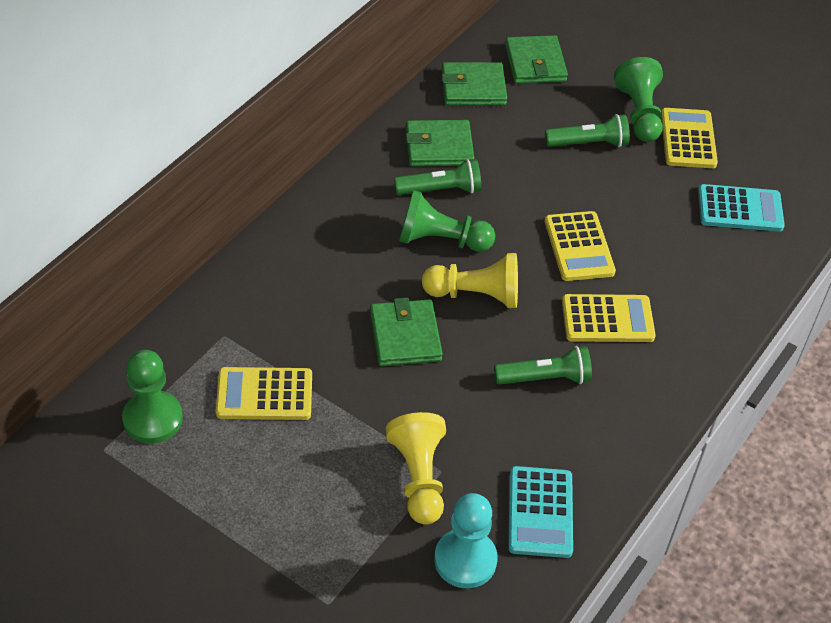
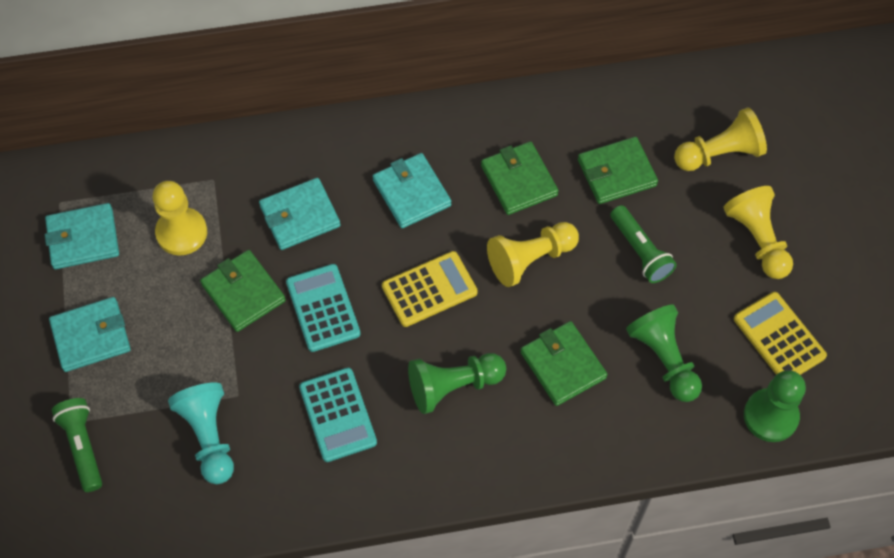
green flashlight: [394,159,481,195] [494,346,592,384] [545,114,630,147] = 3 -> [52,398,102,492] [610,205,677,283] = 2
turquoise wallet: none = 0 -> [45,203,119,269] [49,297,131,372] [259,178,340,250] [373,153,451,228] = 4
yellow calculator: [216,367,312,420] [545,211,616,281] [562,294,656,342] [661,108,718,168] = 4 -> [382,251,478,327] [734,292,827,375] = 2
yellow pawn: [386,412,446,525] [422,253,518,308] = 2 -> [153,181,207,256] [487,222,579,287] [674,107,767,171] [723,186,793,279] = 4

